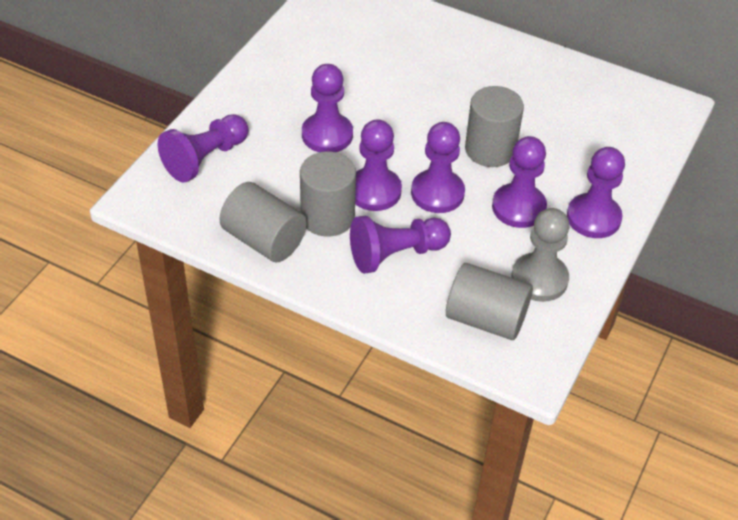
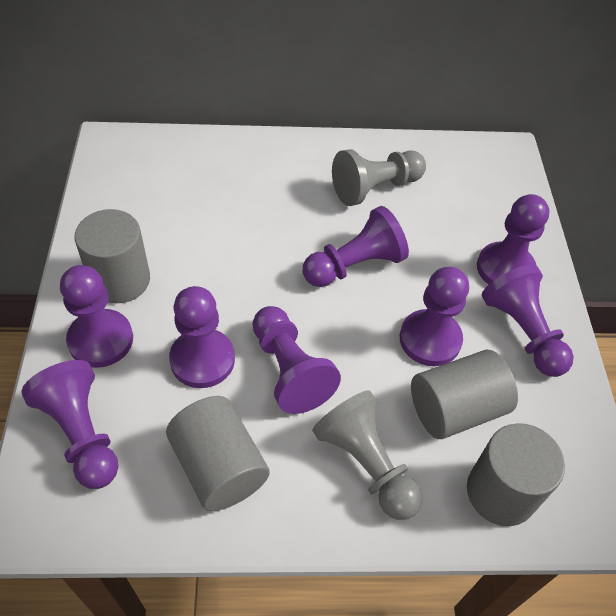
grey pawn: [511,208,569,302] = 1 -> [312,390,422,520] [332,149,426,206] = 2
purple pawn: [158,114,249,183] [302,64,353,152] [350,216,451,274] [355,119,402,211] [411,122,465,213] [492,136,547,228] [567,147,625,238] = 7 -> [22,360,119,489] [60,265,133,368] [169,286,235,388] [252,306,341,414] [302,206,409,287] [400,267,469,366] [477,194,549,284] [482,264,574,377] = 8

